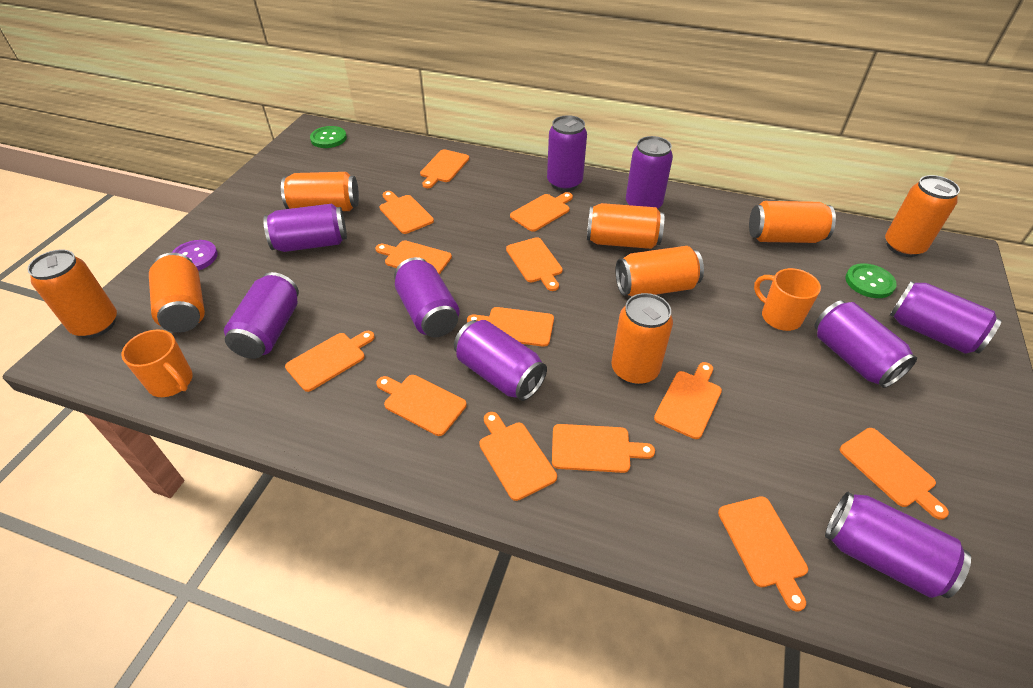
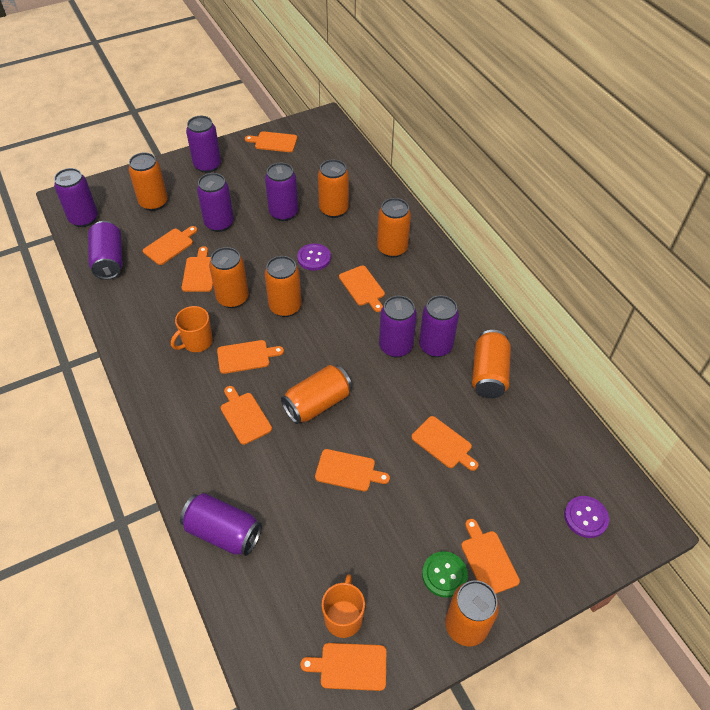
green button: [310,126,347,148] [845,263,897,298] = 2 -> [422,551,468,598] = 1
orange cutting board: [285,331,375,392] [376,240,452,275] [376,375,467,436] [380,191,434,234] [420,149,469,188] [467,307,554,347] [479,412,557,501] [506,237,563,291] [510,192,573,232] [552,424,655,473] [654,362,722,439] [718,496,808,612] [840,428,949,520] = 13 -> [143,226,197,265] [182,246,213,292] [217,340,284,374] [221,386,272,445] [245,131,297,152] [300,643,386,691] [315,449,390,491] [339,266,385,312] [411,416,478,471] [461,519,520,594] = 10
purple button: [171,240,218,271] = 1 -> [297,243,331,271] [564,496,609,538] = 2
purple can: [224,272,299,359] [263,204,347,252] [394,257,460,337] [454,320,547,401] [547,115,587,191] [626,136,673,209] [815,301,917,388] [825,492,971,598] [890,281,1002,354] = 9 -> [54,168,98,227] [88,221,123,280] [180,493,262,556] [186,116,221,173] [197,173,234,232] [265,162,298,221] [379,296,417,358] [419,295,459,357] = 8

